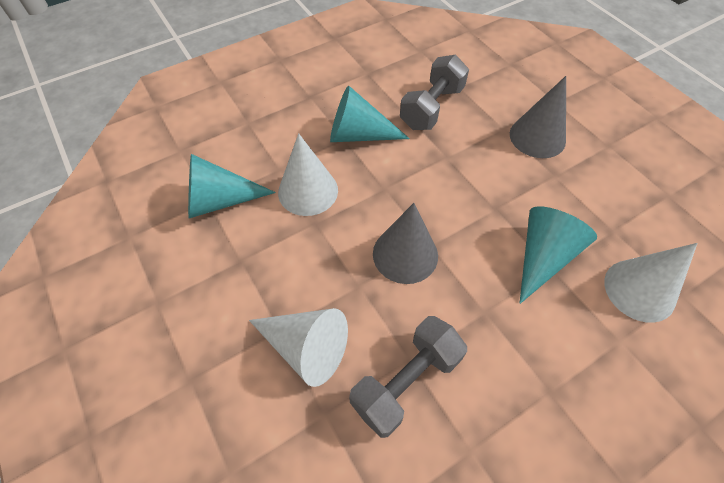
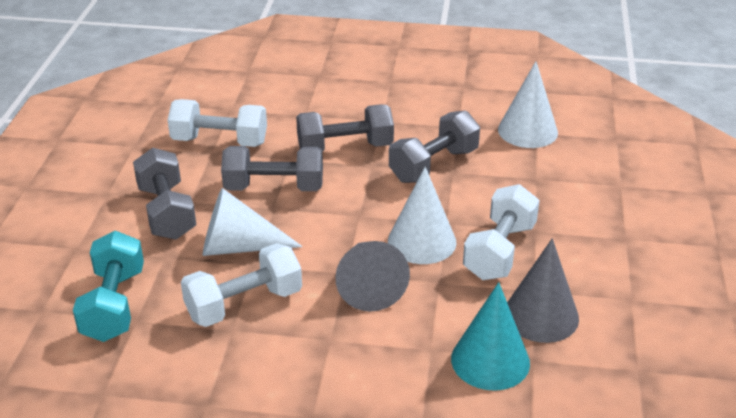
grey dumbbell: [349,316,467,438] [400,55,469,130] = 2 -> [133,148,196,240] [221,146,323,191] [296,104,394,152] [389,110,480,183] = 4
turquoise cone: [188,154,276,218] [330,85,410,142] [519,206,597,304] = 3 -> [451,282,530,391] = 1
turquoise dumbbell: none = 0 -> [73,231,144,342] = 1
white dumbbell: none = 0 -> [168,99,267,147] [181,243,302,327] [463,184,540,280] = 3

